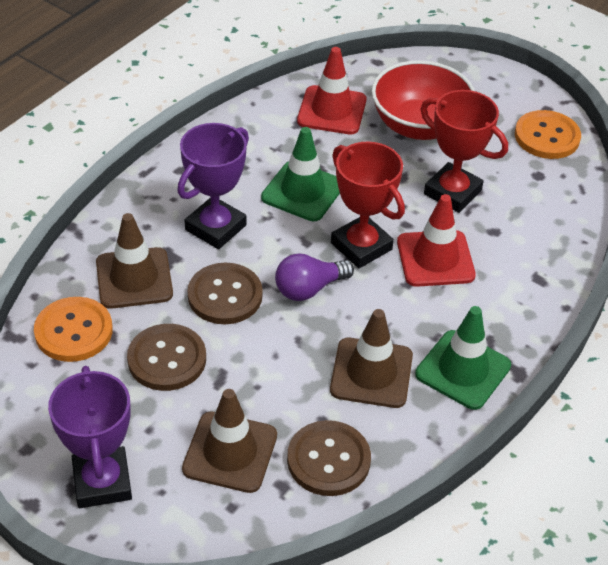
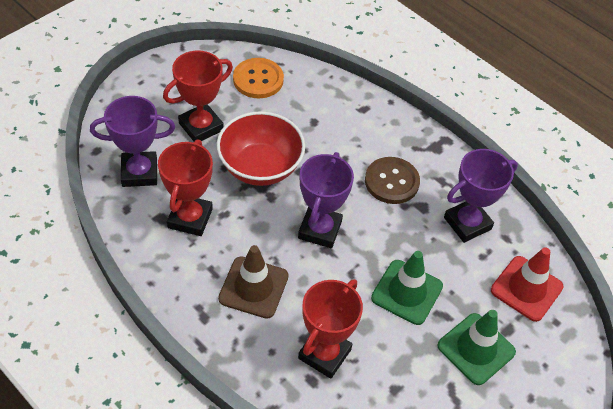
brown button: [127,324,206,391] [187,263,263,324] [287,420,371,496] = 3 -> [365,157,420,204] = 1
brown traffic cone: [96,213,173,309] [182,389,277,493] [330,309,413,408] = 3 -> [218,245,289,319] = 1
orange button: [34,297,113,362] [515,110,581,159] = 2 -> [233,58,284,98] = 1
purple light bulb: [275,253,354,301] = 1 -> none = 0
purple trophy: [48,366,132,508] [177,123,249,249] = 2 -> [90,96,175,187] [298,152,354,248] [444,149,518,243] = 3
red traffic cone: [297,47,367,134] [397,194,476,287] = 2 -> [491,247,563,322] = 1
red trophy: [331,141,405,268] [421,90,508,213] = 2 -> [158,140,213,236] [163,51,233,141] [298,279,363,379] = 3

